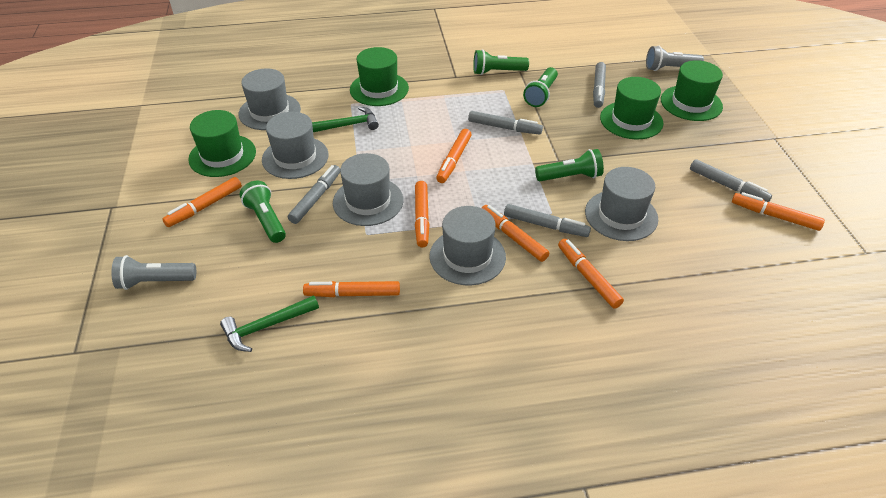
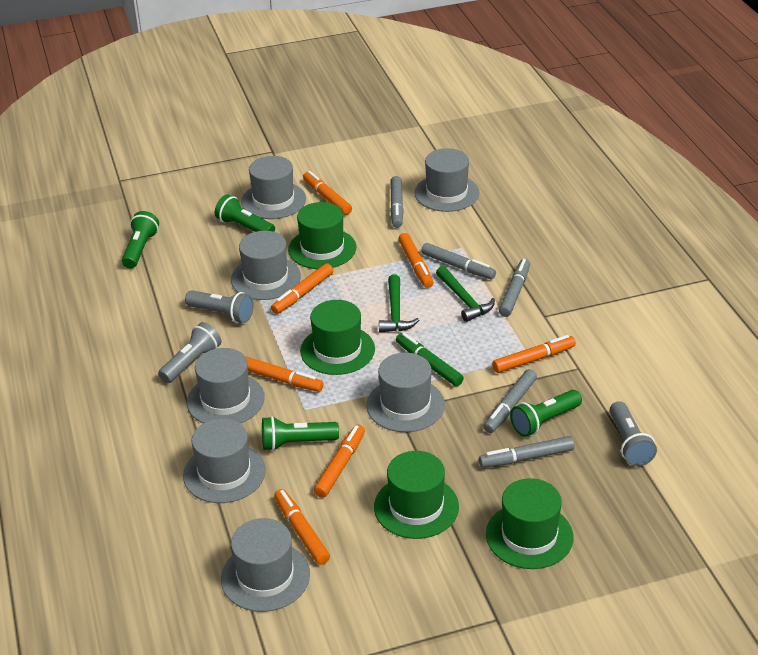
green marker: none = 0 -> [396,333,464,386] = 1
grey flashlight: [111,255,196,290] [646,46,704,71] = 2 -> [158,322,222,383] [185,290,254,323] [609,401,657,466] = 3
grey hat: [239,69,301,130] [262,112,329,179] [333,153,403,226] [429,206,506,285] [585,167,658,241] = 5 -> [183,418,266,503] [187,348,265,423] [221,518,310,612] [231,231,301,300] [241,156,306,219] [366,353,445,432] [414,148,480,212] = 7

